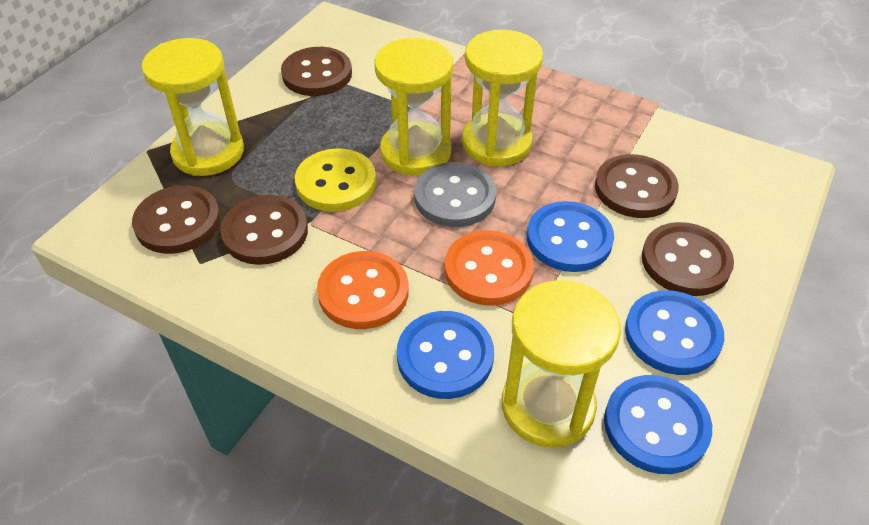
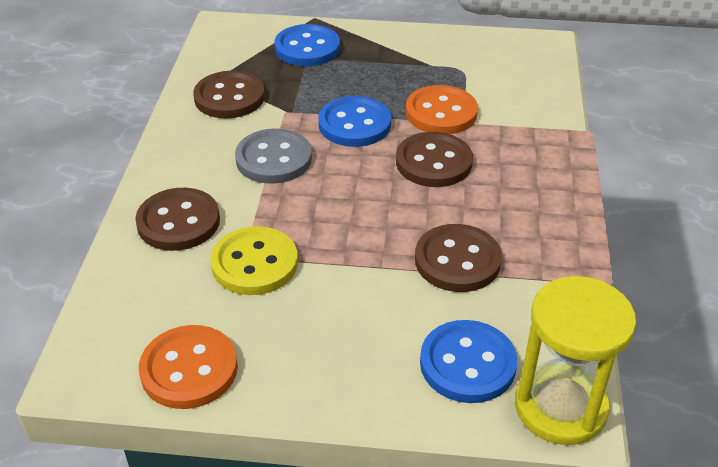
blue button: [397,311,494,399] [527,201,614,272] [604,375,712,474] [625,290,724,375] = 4 -> [274,24,340,66] [318,96,391,147] [420,320,517,403] = 3
brown button: [132,185,221,254] [220,195,308,265] [281,47,352,96] [595,154,679,218] [642,222,734,296] = 5 -> [135,188,220,251] [193,71,265,118] [396,132,473,187] [415,224,502,292] = 4
yellow hourglass: [142,38,244,176] [374,38,453,176] [462,30,543,166] [502,280,621,448] = 4 -> [515,276,636,445] = 1

